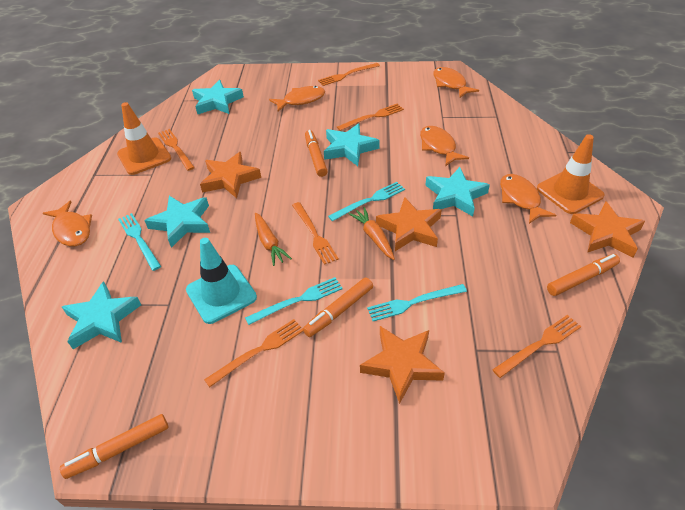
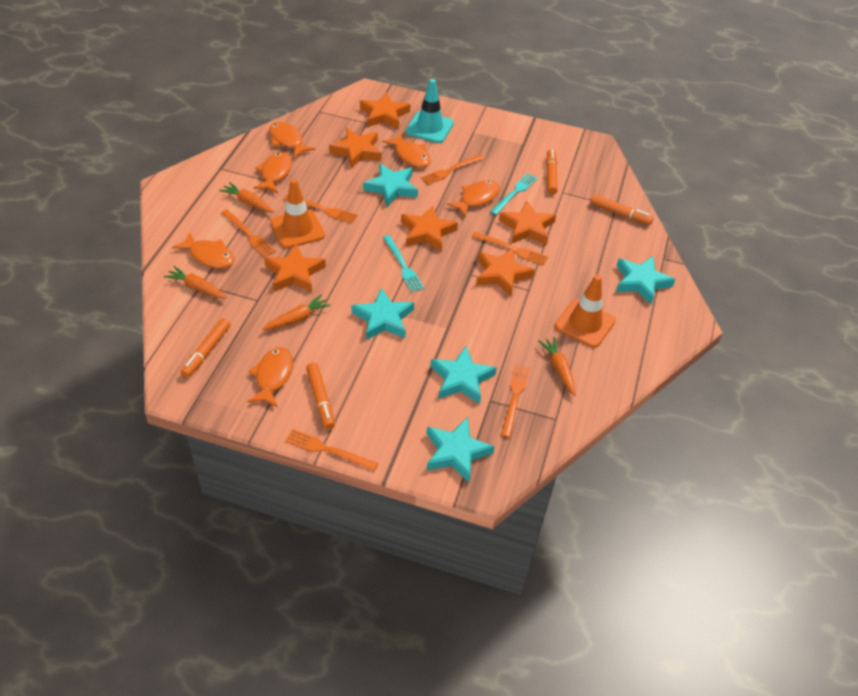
orange carrot: [255,213,292,266] [349,207,395,260] = 2 -> [164,266,227,298] [219,182,275,213] [262,295,331,330] [538,337,576,396] = 4
orange fish: [43,201,92,246] [269,86,325,112] [420,126,469,166] [433,67,479,98] [500,174,556,224] = 5 -> [172,233,234,268] [247,347,293,408] [253,152,292,193] [269,122,315,158] [382,133,431,168] [447,180,500,217] = 6
orange star: [200,152,261,198] [360,326,445,404] [376,197,442,251] [570,201,645,257] = 4 -> [264,244,326,292] [329,128,381,168] [360,92,410,129] [401,205,458,252] [476,248,535,297] [499,201,556,245] = 6
turquoise fork: [118,213,161,271] [245,277,343,325] [328,182,405,221] [367,284,467,321] = 4 -> [383,235,424,292] [490,173,538,215] = 2

